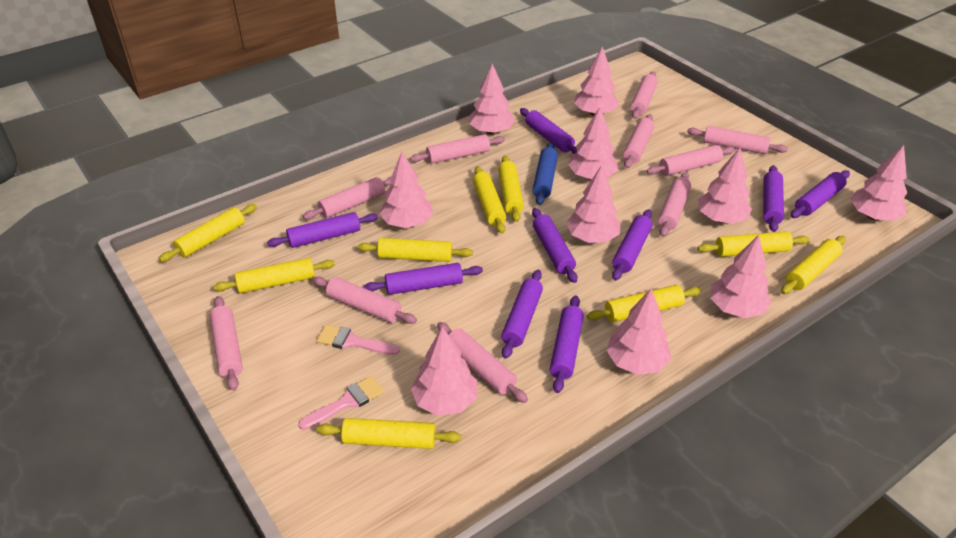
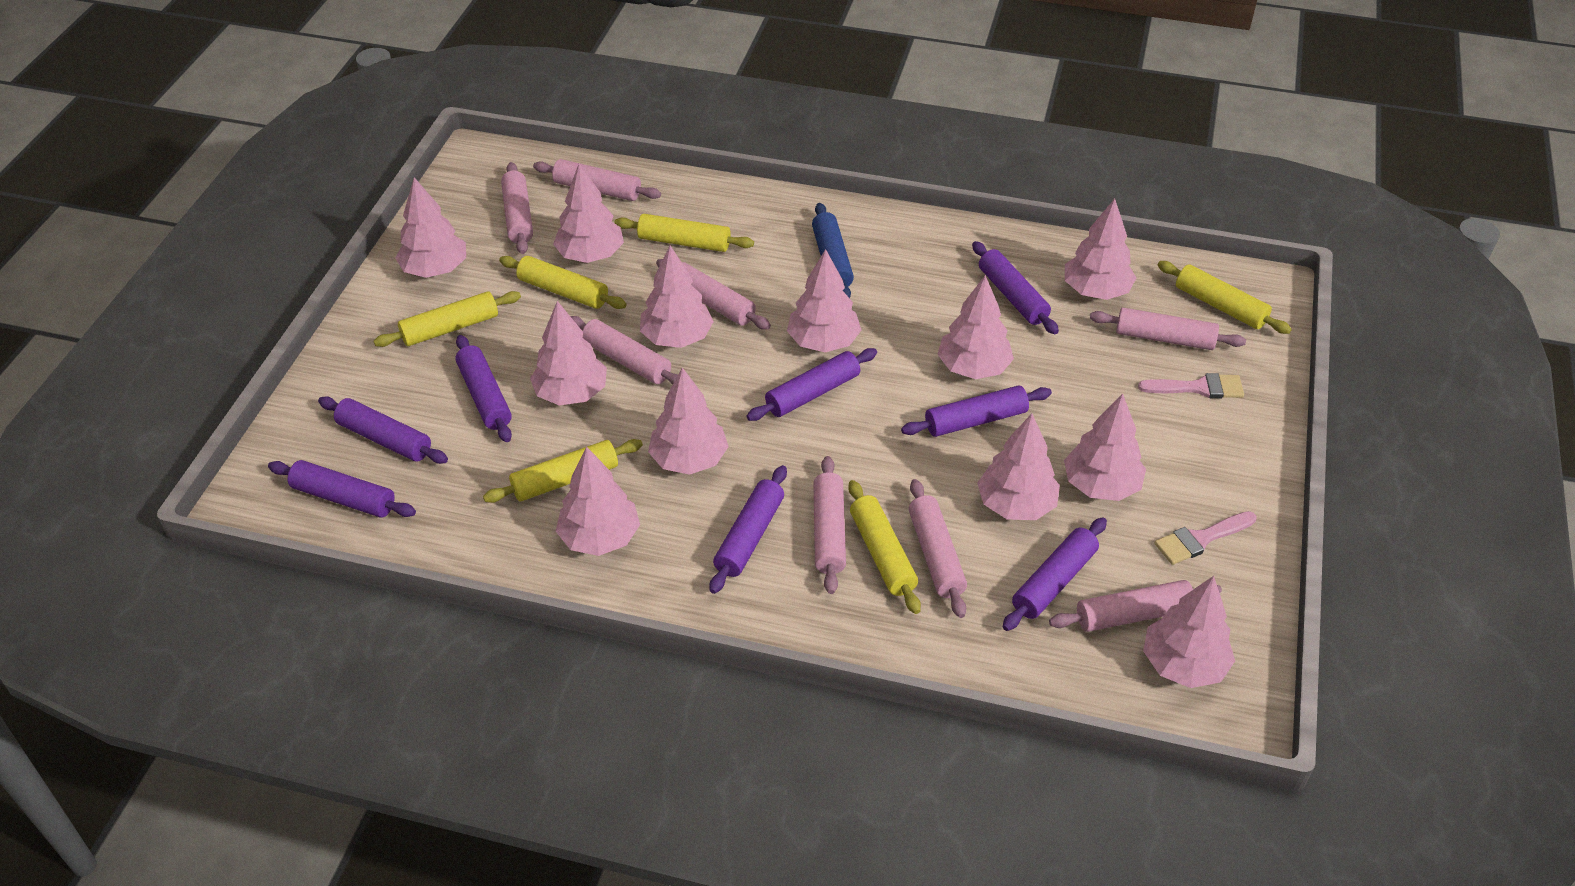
pink rolling pin: [210,296,243,391] [303,177,392,220] [313,277,417,324] [410,134,505,164] [437,322,528,403] [623,114,654,168] [630,72,658,119] [646,145,735,176] [658,172,691,237] [687,126,788,154] = 10 -> [501,162,533,254] [533,159,661,201] [570,316,678,385] [656,259,771,329] [813,456,846,594] [909,479,967,618] [1049,580,1222,632] [1090,308,1246,350] = 8
pink tree: [380,152,433,228] [411,327,477,416] [469,64,515,134] [566,165,620,243] [568,107,618,180] [574,46,619,116] [606,288,672,375] [698,148,752,224] [710,235,771,318] [850,145,907,221] = 10 -> [395,177,466,278] [530,301,607,406] [553,163,624,263] [556,446,640,556] [640,246,714,348] [648,367,729,475] [787,249,861,352] [937,275,1014,379] [977,413,1060,520] [1064,394,1146,501] [1065,198,1136,300] [1143,576,1235,688] = 12
purple rolling pin: [267,212,378,248] [364,263,483,295] [501,270,543,359] [520,108,577,154] [532,208,577,283] [550,295,584,393] [612,209,653,281] [763,165,784,232] [791,170,850,218] = 9 -> [268,460,416,518] [318,396,448,464] [455,335,512,442] [710,465,787,594] [746,348,877,421] [901,385,1052,437] [972,241,1059,334] [1003,517,1107,631] = 8
yellow rolling pin: [159,204,257,262] [213,258,335,293] [317,418,461,449] [358,238,473,262] [473,166,506,234] [498,156,524,222] [587,285,701,322] [698,231,810,257] [781,236,846,294] = 9 -> [373,291,521,347] [483,439,643,503] [499,256,627,309] [614,214,754,252] [848,480,921,614] [1158,261,1292,334] = 6

